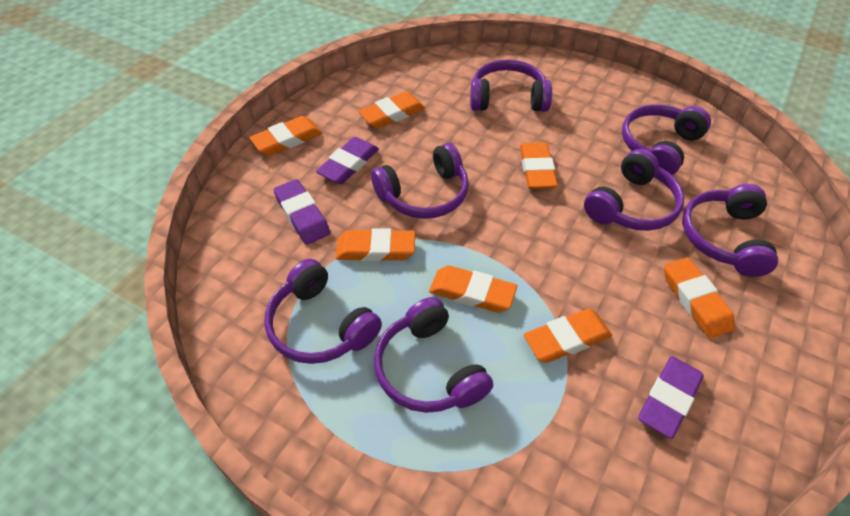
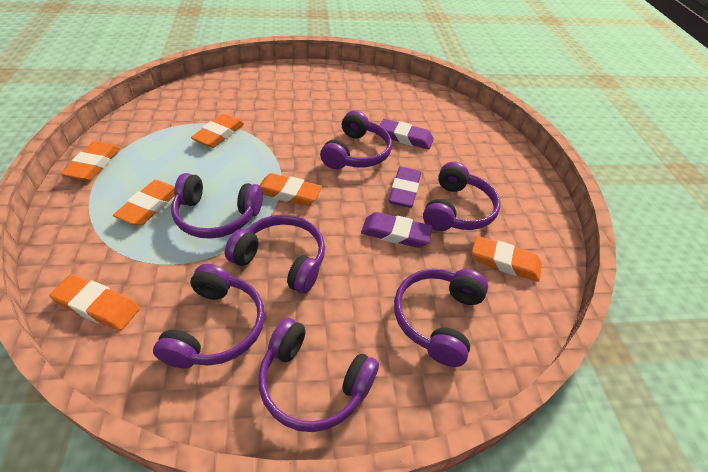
orange eraser: [249,116,322,156] [336,228,415,261] [358,91,425,129] [429,265,517,313] [520,142,558,189] [524,309,612,363] [664,257,735,338] = 7 -> [49,274,140,331] [61,141,120,181] [113,180,175,226] [191,114,244,148] [259,173,322,206] [472,236,542,282] = 6

